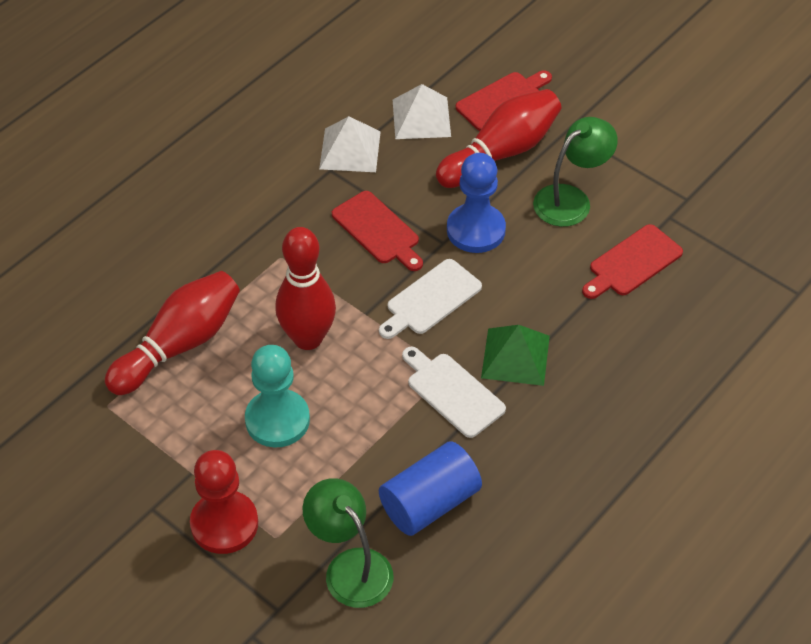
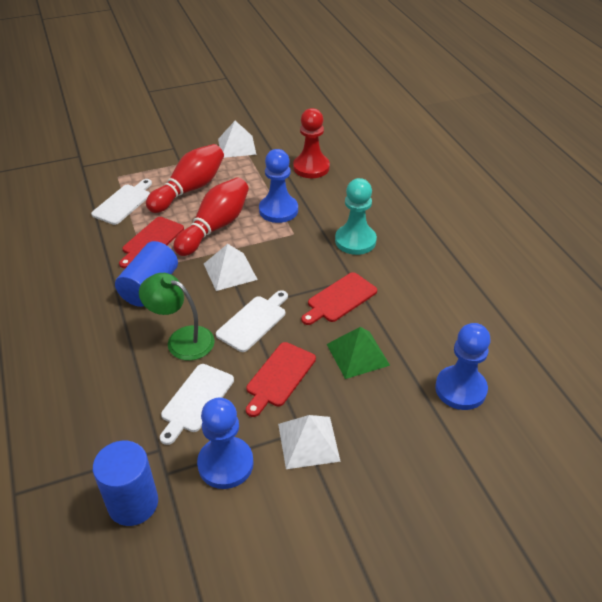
blue cylinder: [379,441,482,536] = 1 -> [93,441,158,526] [115,241,178,307] = 2
blue pawn: [447,153,506,253] = 1 -> [197,398,254,489] [259,149,298,223] [435,323,491,410] = 3
green lamp: [303,478,393,608] [533,117,618,227] = 2 -> [139,273,215,361] = 1
red bowling pin: [105,271,240,395] [275,227,336,350] [436,89,561,188] = 3 -> [146,144,224,213] [173,177,249,256] = 2
white cutting board: [379,259,482,339] [402,347,506,438] = 2 -> [91,179,152,225] [160,364,234,445] [216,290,288,352] = 3
white pyramid: [319,116,381,172] [393,84,451,139] = 2 -> [204,244,258,291] [218,121,257,158] [278,415,341,469] = 3

